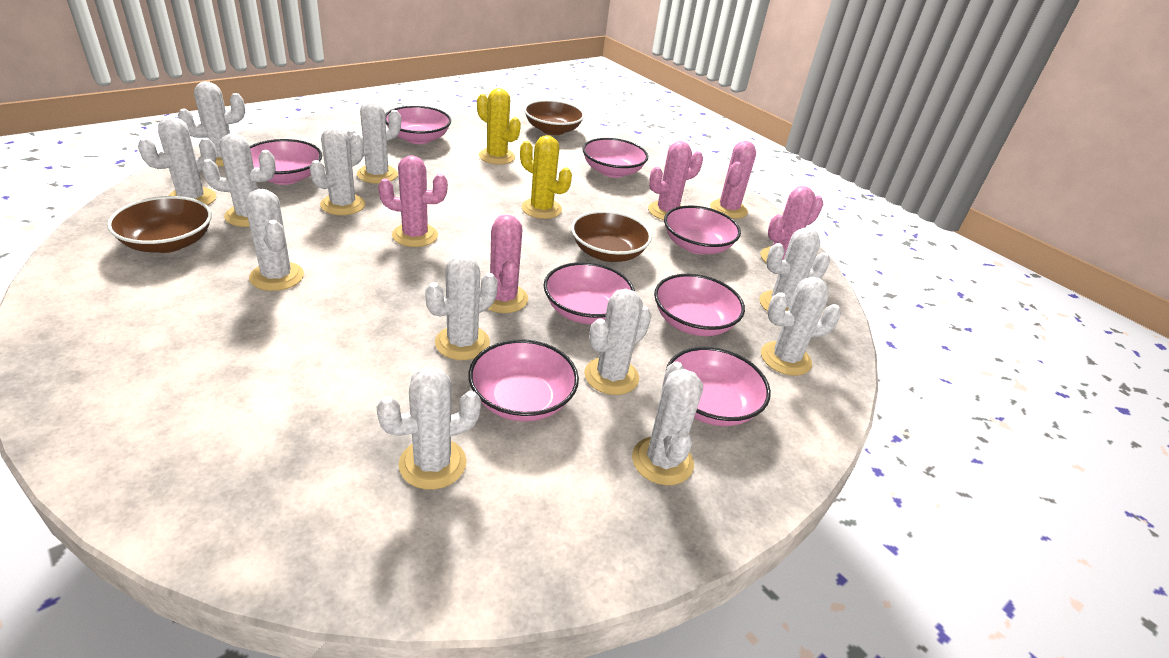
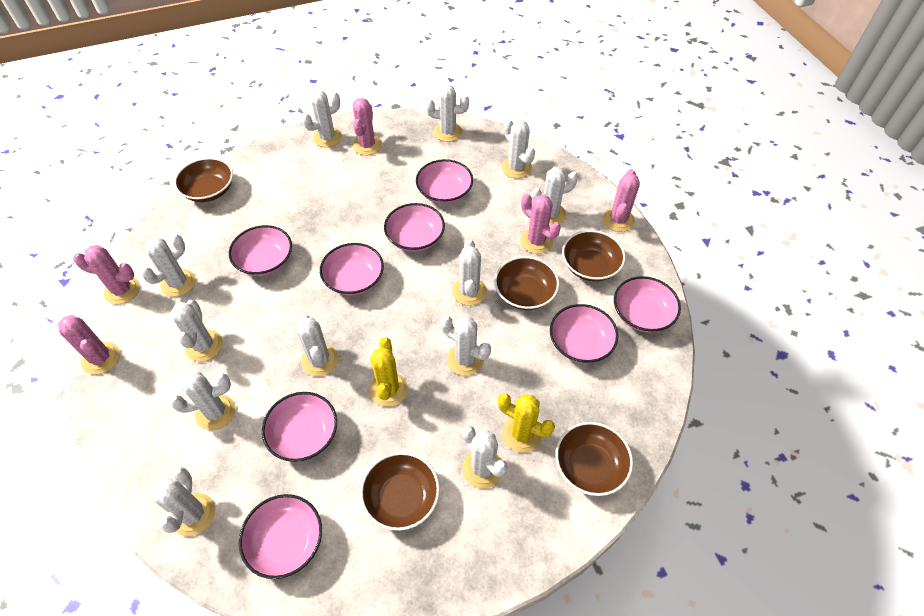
brown bowl: [107,196,212,253] [524,100,585,135] [571,211,652,262] = 3 -> [174,158,233,202] [360,452,440,531] [494,256,559,310] [555,422,633,496] [562,230,625,281] = 5

